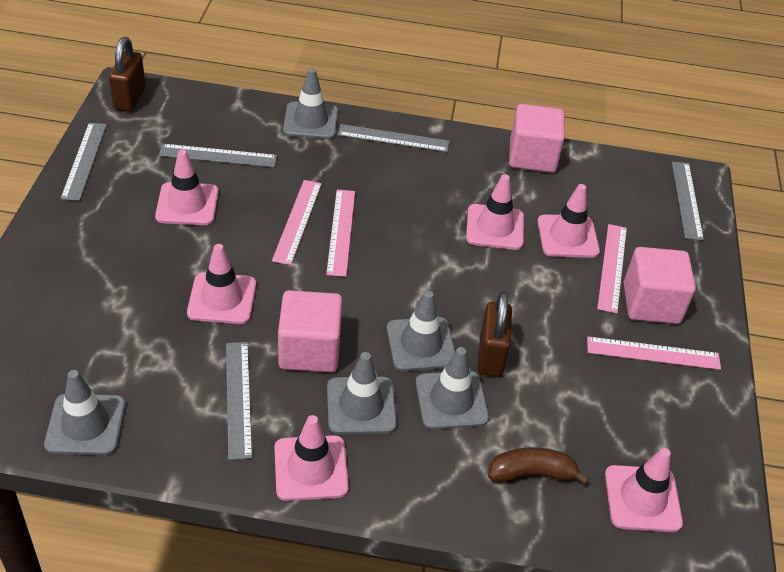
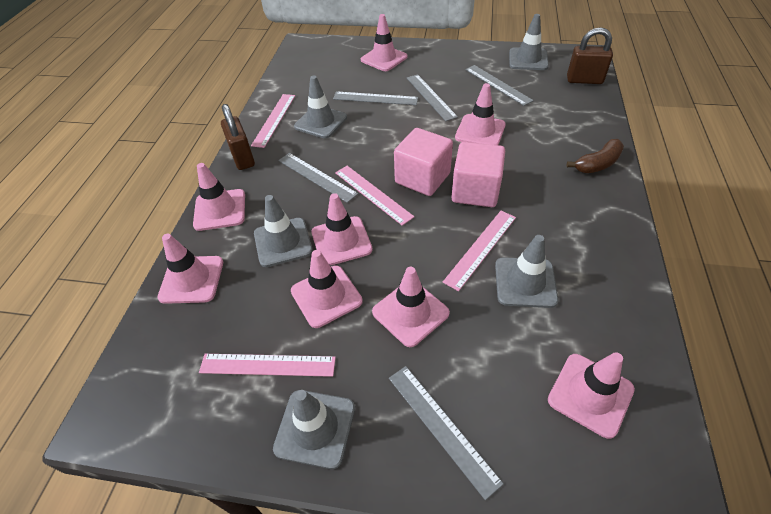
pink cube: [278,290,342,372] [509,104,565,173] [624,247,696,324] = 3 -> [394,128,453,196] [451,142,505,207] = 2
pink traffic cone: [155,150,218,225] [187,244,256,324] [274,415,349,501] [466,174,524,250] [537,184,600,258] [605,448,683,532] = 6 -> [158,234,223,304] [193,163,245,231] [291,250,363,328] [311,193,373,266] [361,14,407,71] [372,267,450,347] [455,83,506,145] [548,352,635,439] = 8

